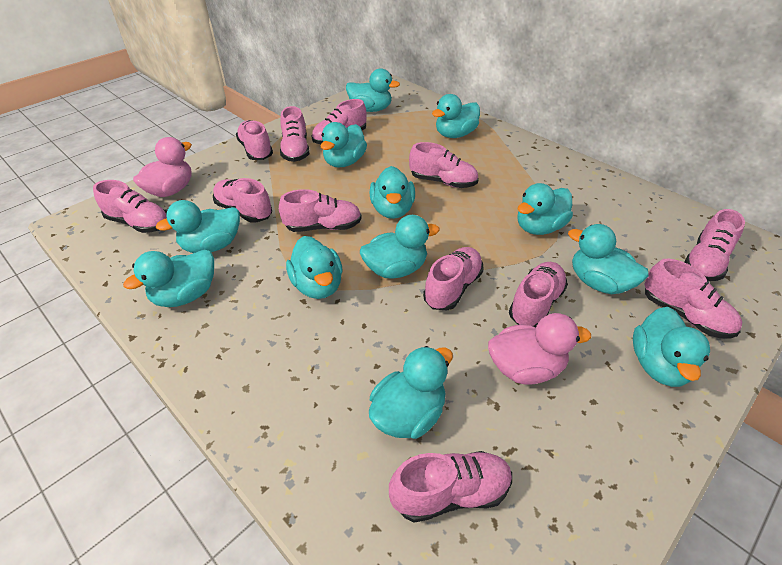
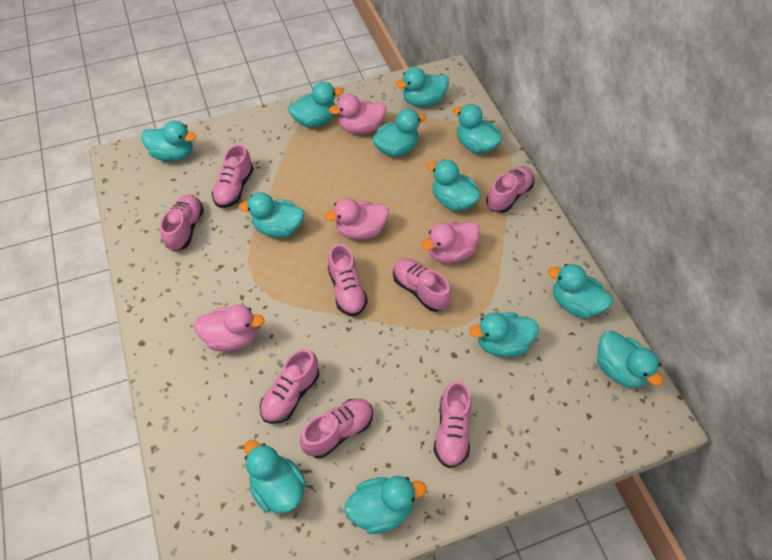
pink duck: [133,137,192,197] [488,313,591,385] = 2 -> [194,305,265,351] [325,198,389,240] [329,94,386,134] [421,222,480,263] = 4
pink shoe: [93,180,167,233] [213,178,272,222] [236,120,273,160] [279,189,362,232] [280,106,310,162] [312,99,367,144] [389,451,512,523] [409,142,479,188] [423,247,484,310] [509,262,568,327] [644,258,742,339] [684,209,745,281] = 12 -> [160,194,204,251] [212,144,254,208] [260,349,319,424] [300,399,373,458] [328,244,368,316] [393,258,451,312] [433,381,472,468] [487,166,534,213] = 8

